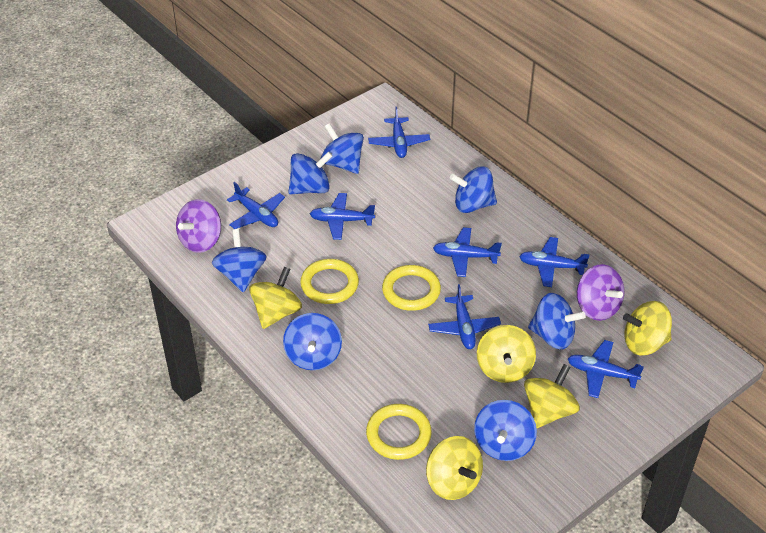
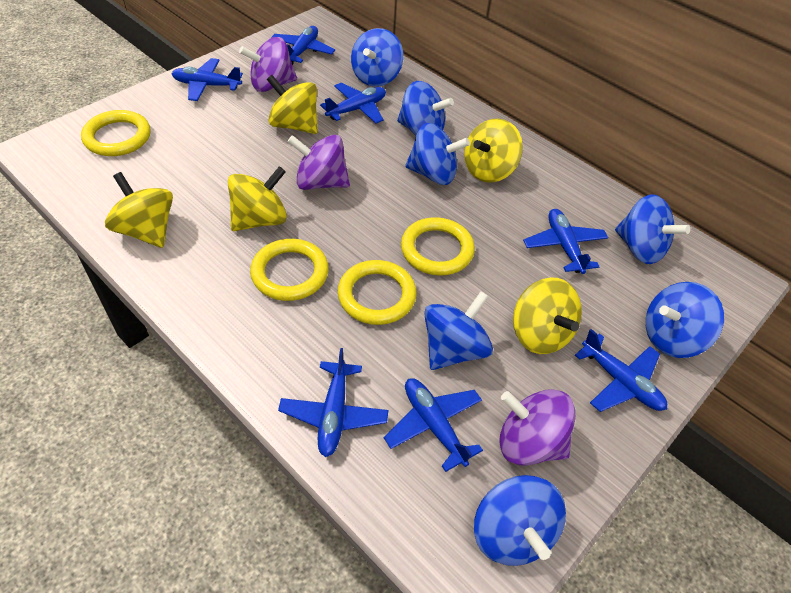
purple spinning top: [176,199,221,253] [577,264,624,321] = 2 -> [239,37,297,92] [287,135,350,190] [499,389,576,466] = 3
yellow ring: [300,259,359,304] [366,404,432,460] [382,265,441,311] = 3 -> [81,110,151,156] [250,239,329,301] [338,260,417,325] [401,217,475,275] = 4

